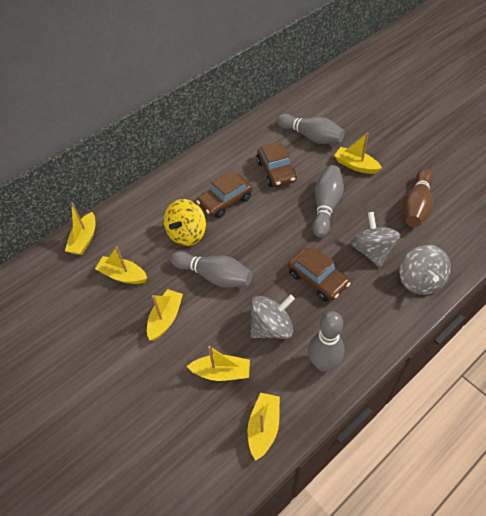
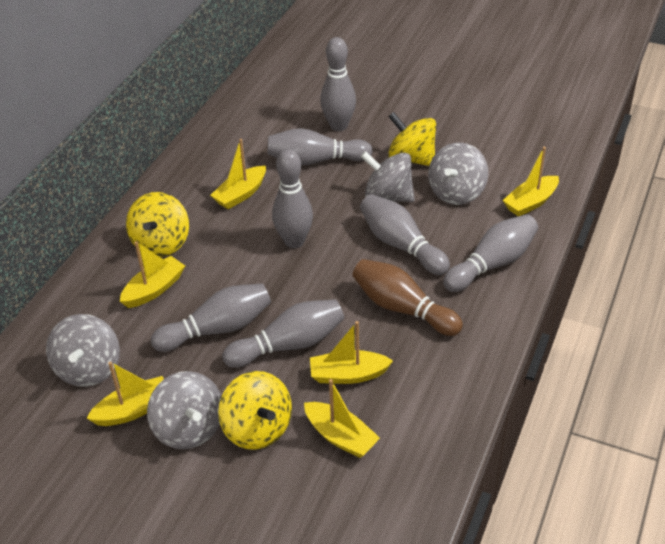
brown car: [196,171,252,218] [256,141,297,187] [288,246,350,301] = 3 -> none = 0
grey bowling pin: [170,251,252,288] [276,114,345,144] [308,311,344,372] [312,165,344,237] = 4 -> [151,283,271,352] [222,299,344,368] [267,128,373,165] [272,149,313,248] [320,37,356,131] [360,194,450,275] [443,214,538,292] = 7
grey spinning top: [251,295,295,339] [350,212,401,267] [399,245,451,295] = 3 -> [46,314,120,387] [147,371,222,449] [361,151,415,202] [428,142,488,205] = 4
yellow spinning top: [164,199,206,246] = 1 -> [126,192,189,257] [218,371,292,450] [388,112,436,166] = 3

